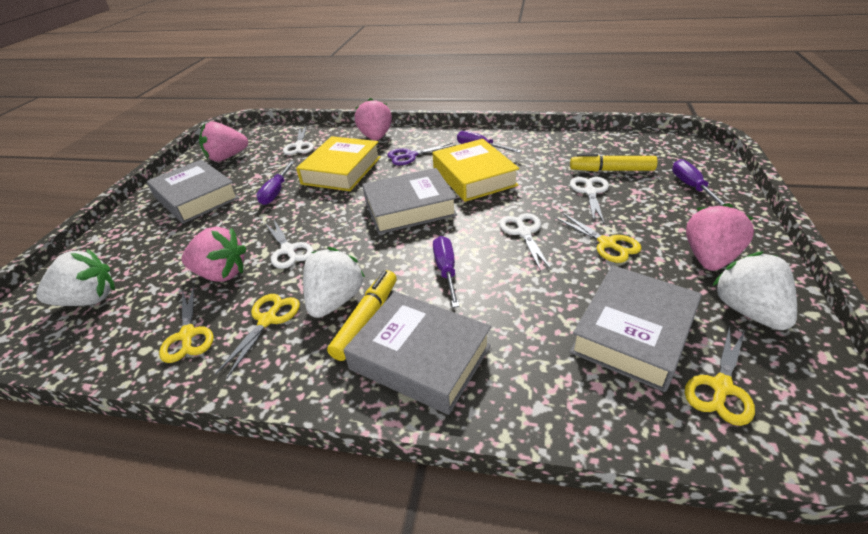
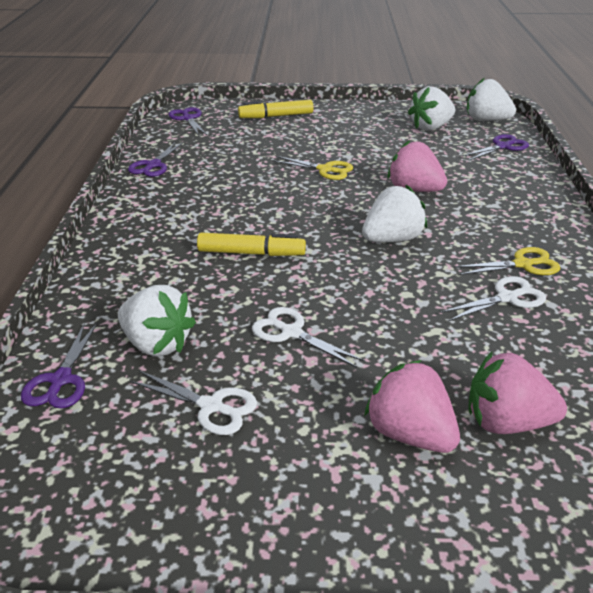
grey book: [147,159,239,224] [343,291,491,415] [362,168,457,234] [570,265,702,392] = 4 -> none = 0
pink strawberry: [182,226,247,282] [199,122,248,161] [355,98,392,141] [686,203,754,271] = 4 -> [364,360,460,453] [387,140,447,192] [468,351,567,434] = 3
purple scissors: [388,143,456,165] = 1 -> [21,323,97,408] [128,142,184,177] [168,107,207,136] [462,134,529,160] = 4
purple screwdriver: [256,161,295,205] [433,236,460,308] [457,131,522,153] [672,159,726,206] = 4 -> none = 0
white scissors: [265,220,314,269] [283,125,314,155] [499,213,551,269] [570,177,609,224] = 4 -> [130,371,257,435] [252,307,365,368] [440,276,546,321] = 3
white strawberry: [36,249,115,306] [303,247,365,318] [712,252,797,330] = 3 -> [118,285,196,357] [362,185,427,242] [408,86,455,131] [467,78,516,121] = 4
yellow book: [296,136,381,191] [432,139,519,202] = 2 -> none = 0
yellow scissors: [159,285,214,363] [215,294,300,378] [555,212,642,263] [685,325,755,426] = 4 -> [272,156,353,180] [454,247,561,275] = 2

